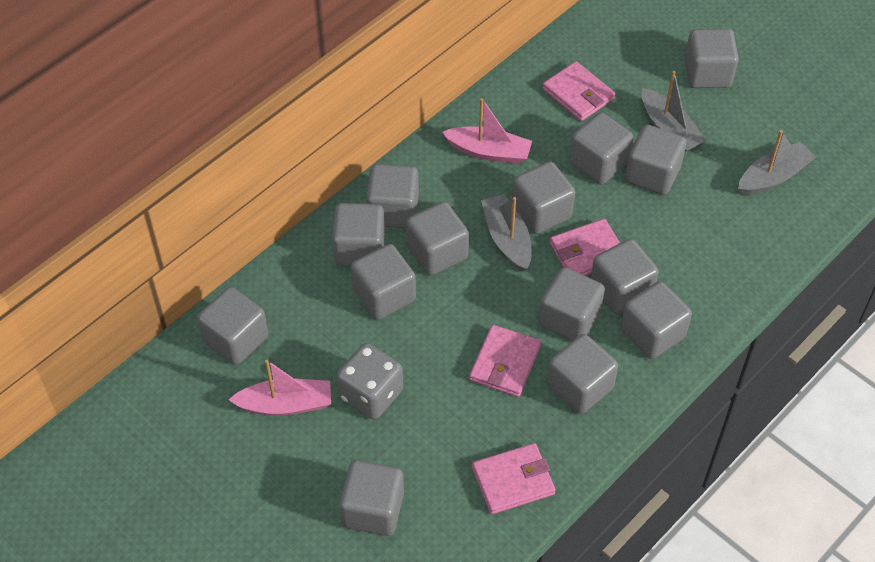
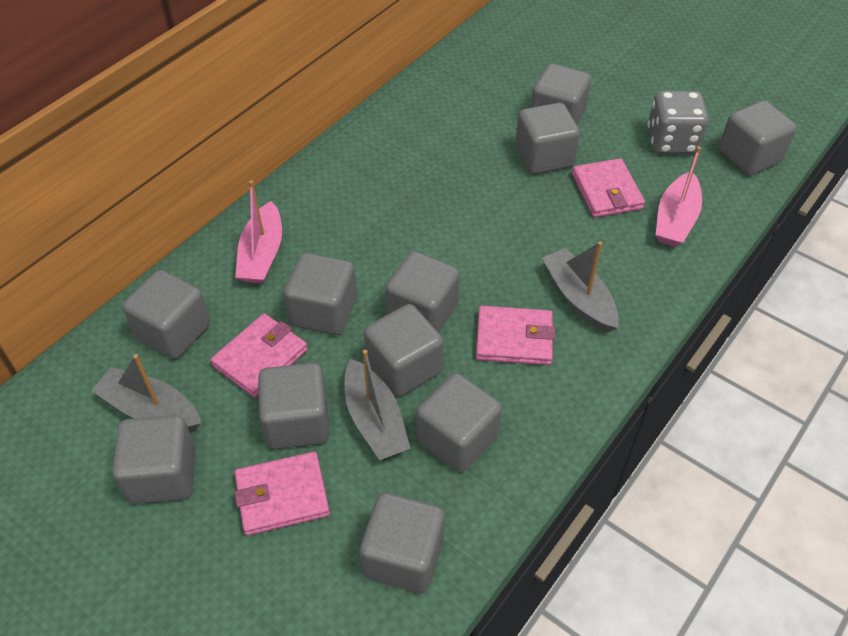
grey cube: [197,287,268,365] [332,203,385,267] [339,460,404,536] [351,244,416,320] [366,164,419,228] [406,202,469,276] [512,161,575,234] [539,267,605,341] [547,334,618,414] [569,112,634,185] [591,239,659,314] [621,281,692,359] [625,125,686,195] [684,28,739,88] = 14 -> [112,415,195,504] [122,270,210,359] [258,363,330,449] [284,253,357,335] [360,493,445,594] [364,304,443,397] [385,251,460,333] [416,373,502,472] [515,103,580,174] [531,63,591,125] [719,101,797,176] = 11

